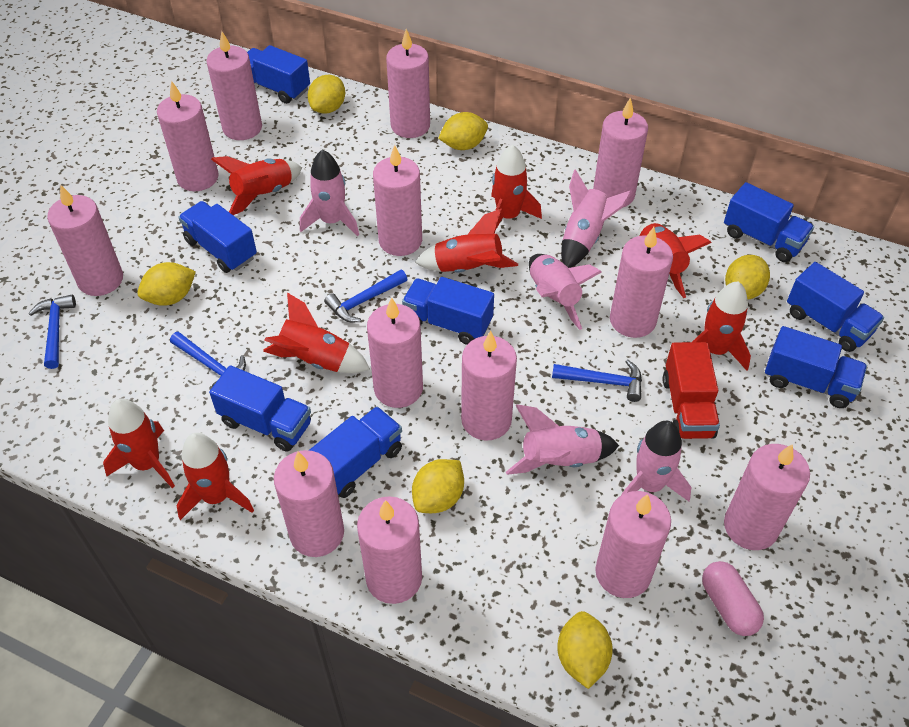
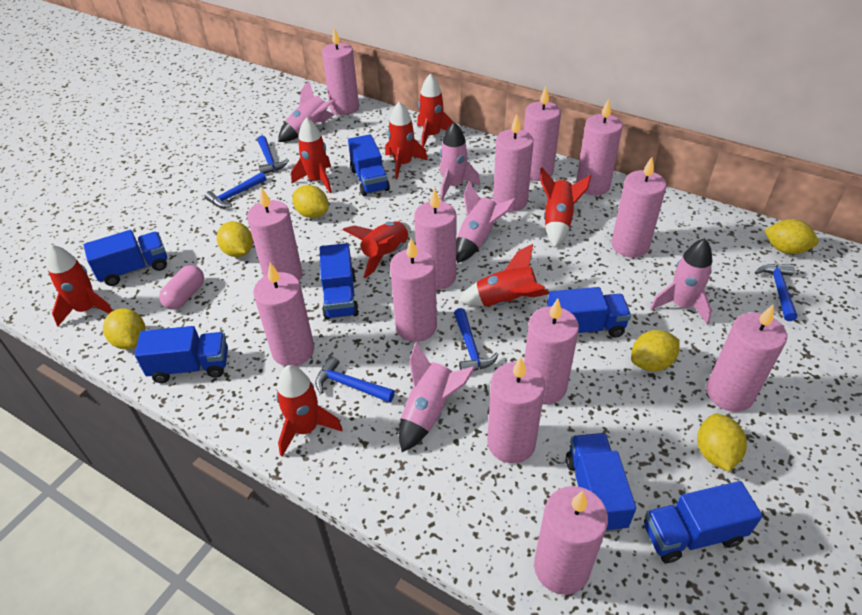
blue hammer: [28,295,76,369] [170,331,246,387] [324,270,408,322] [552,359,642,402] = 4 -> [204,172,266,208] [257,135,289,174] [315,356,395,403] [454,308,499,371] [755,264,797,321] = 5
blue truck: [178,201,257,273] [209,365,311,452] [247,45,310,104] [308,407,402,498] [402,277,494,345] [724,182,814,262] [765,326,867,408] [787,262,884,352] = 8 -> [84,230,167,286] [135,326,228,383] [320,243,359,320] [348,134,390,196] [547,287,631,338] [566,433,636,532] [644,481,763,563] = 7
red truck: [663,342,720,439] = 1 -> none = 0

